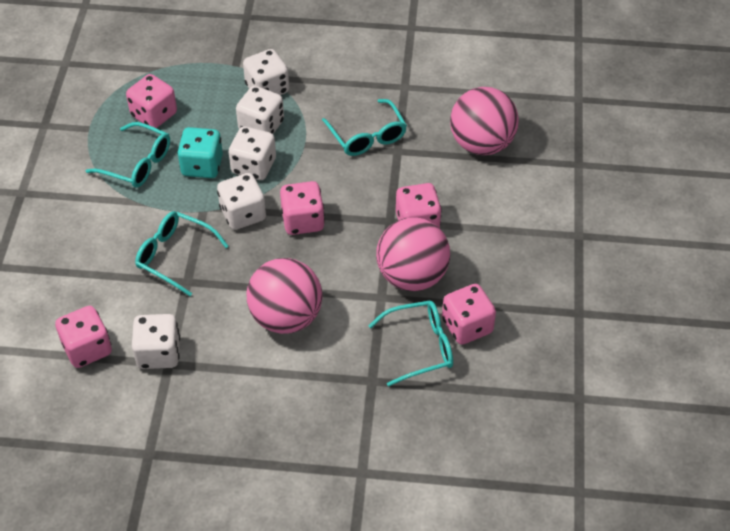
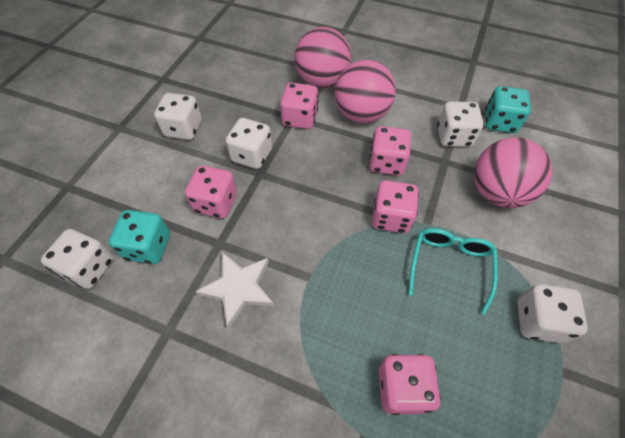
turquoise dice: [177,127,223,178] = 1 -> [109,210,170,264] [485,86,531,133] = 2
turquoise glasses: [86,122,170,188] [135,211,229,296] [322,99,407,156] [368,301,453,387] = 4 -> [408,228,498,315] = 1
white star: none = 0 -> [195,252,274,329] = 1

